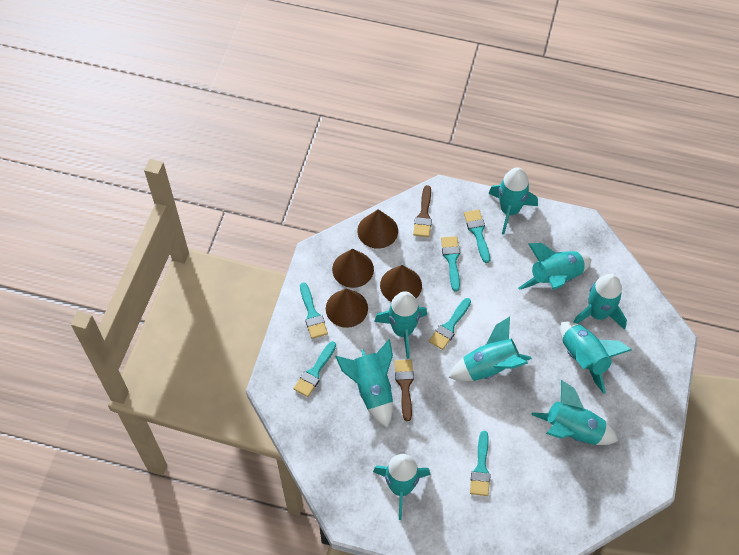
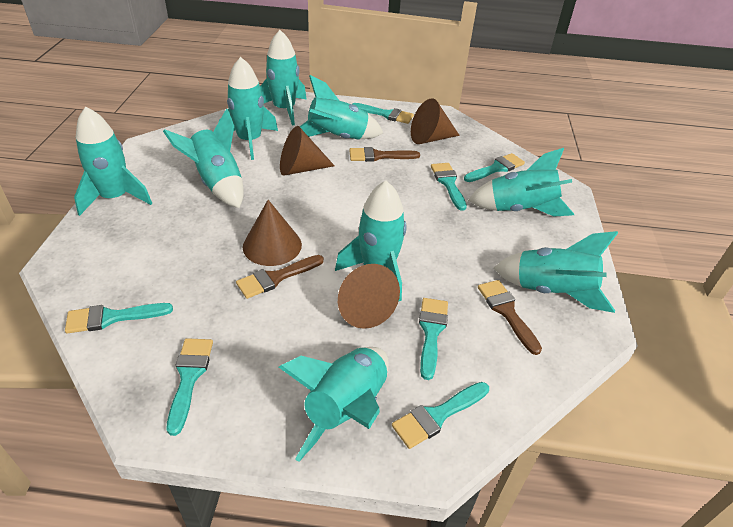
brown brush: [395,360,414,421] [413,185,432,237] = 2 -> [236,255,324,299] [349,147,420,162] [478,280,542,355] = 3
turquoise brush: [293,341,336,397] [300,282,328,339] [429,298,471,350] [441,236,460,292] [464,209,490,263] [470,431,491,496] = 6 -> [65,303,173,334] [167,338,213,436] [353,103,414,124] [392,382,489,449] [419,298,448,380] [431,163,467,211] [464,153,525,182] = 7

